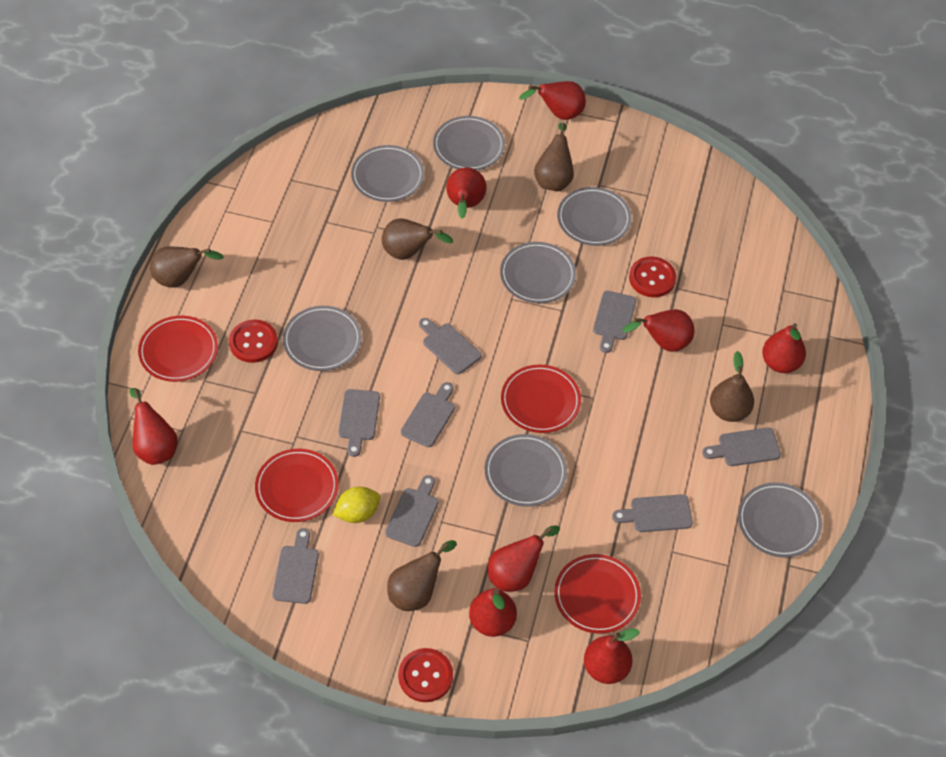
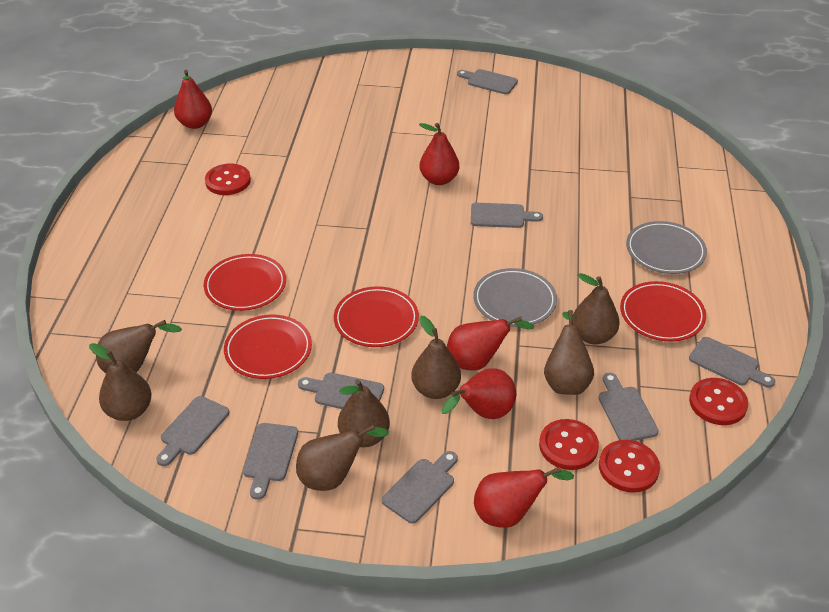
brown pear: [150,246,224,288] [382,219,453,260] [387,540,457,611] [534,123,574,191] [710,351,754,422] = 5 -> [89,343,152,421] [96,320,182,373] [296,425,389,491] [338,379,390,447] [411,316,461,399] [544,310,594,395] [572,273,620,345] = 7
grey plate: [283,306,362,371] [351,145,424,202] [433,116,505,170] [485,434,567,507] [500,242,576,303] [557,187,631,246] [738,482,822,558] = 7 -> [473,268,557,327] [626,221,707,274] = 2
red button: [229,319,278,363] [398,648,453,702] [629,257,676,297] = 3 -> [205,164,251,195] [539,419,599,470] [599,440,660,493] [689,378,748,425] = 4
red pear: [129,388,178,465] [446,167,486,218] [469,588,517,637] [488,525,560,592] [519,81,586,120] [584,629,640,684] [622,309,694,352] [762,323,806,373] = 8 -> [174,70,212,129] [419,123,459,185] [441,368,516,419] [447,317,535,370] [474,466,574,528] = 5
yellow lemon: [333,487,380,523] = 1 -> none = 0

